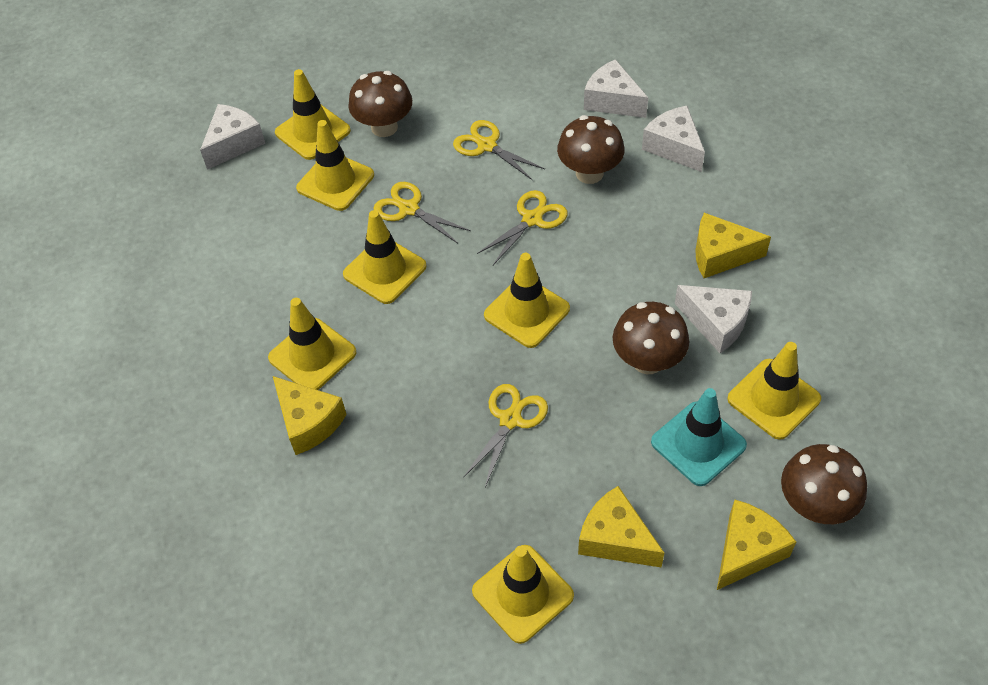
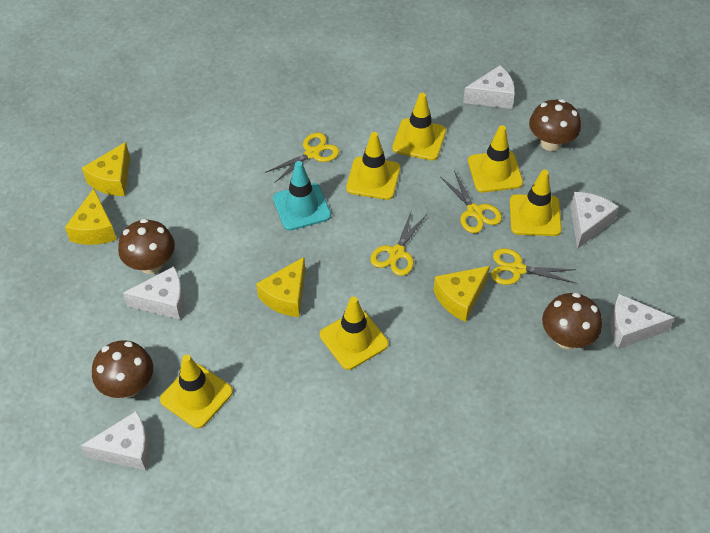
white cheese: [200,104,265,170] [584,59,648,118] [642,106,705,172] [675,285,752,353] = 4 -> [81,411,150,471] [123,266,184,320] [463,65,515,109] [570,192,619,249] [610,294,675,349] = 5
yellow traffic cone: [268,298,357,390] [275,69,351,160] [296,120,374,211] [343,210,427,304] [472,545,574,644] [484,253,570,348] [727,342,821,440] = 7 -> [160,354,233,428] [320,297,389,370] [346,132,401,200] [392,93,446,161] [468,125,523,193] [510,170,562,236] = 6

